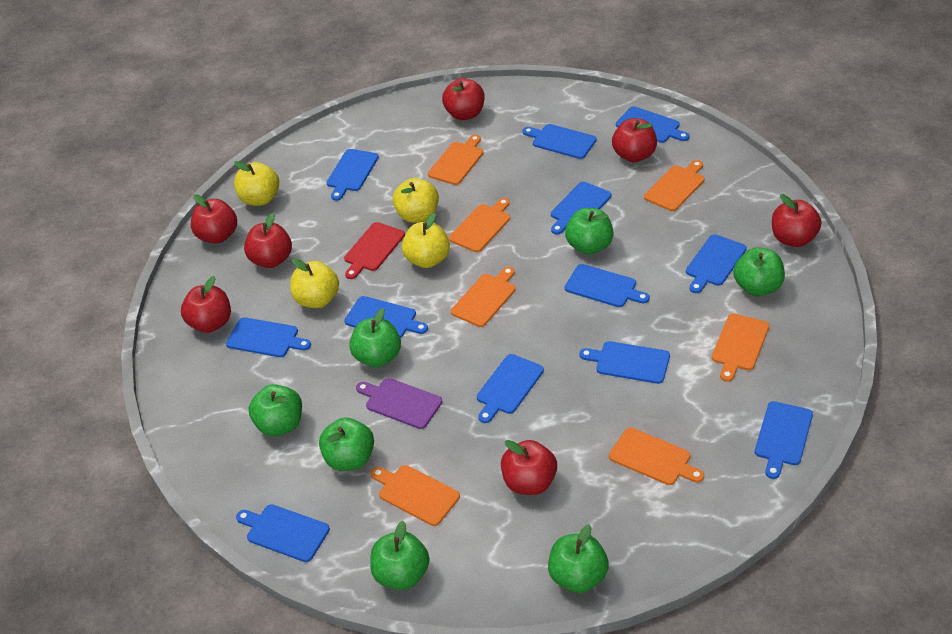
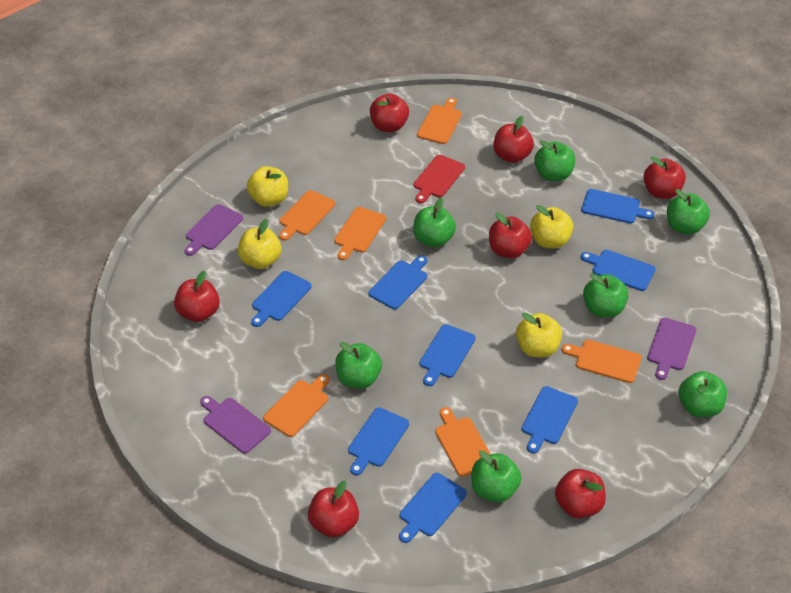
blue cutting board: [226,317,311,357] [236,504,330,562] [326,149,379,201] [344,296,428,338] [477,354,544,423] [523,124,597,159] [551,182,611,234] [565,264,650,307] [579,341,670,384] [616,106,689,143] [686,234,747,293] [755,401,813,479] = 12 -> [251,271,312,327] [348,407,409,476] [369,256,427,309] [399,473,467,543] [420,324,476,386] [522,386,578,453] [581,189,654,224] [581,250,656,291] = 8
orange cutting board: [371,465,460,526] [428,135,484,185] [449,198,510,252] [451,267,516,327] [609,427,704,485] [644,160,704,211] [712,313,769,382] = 7 -> [263,374,329,437] [279,190,335,241] [334,207,386,260] [417,98,462,144] [435,407,491,477] [562,340,642,383] = 6
purple cutting board: [356,378,443,429] = 1 -> [185,204,243,256] [200,396,271,454] [647,318,697,380] = 3

